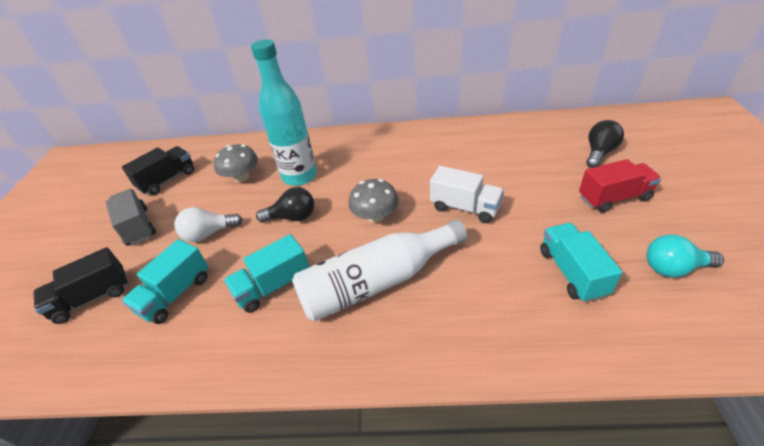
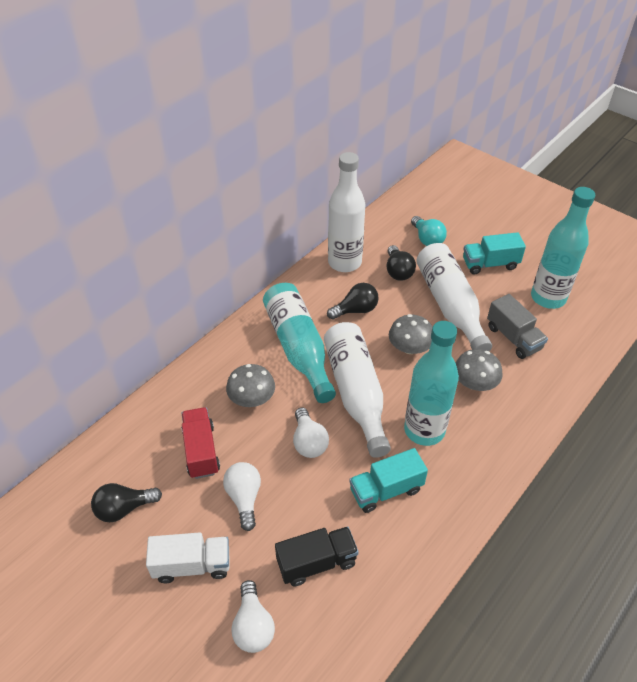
black light bulb: [256,187,314,223] [586,120,624,168] = 2 -> [91,483,162,522] [327,283,379,320] [387,245,416,281] = 3
black truck: [33,247,128,324] [122,146,194,195] = 2 -> [275,526,359,586] = 1
grey mushroom: [214,144,258,182] [348,179,399,223] = 2 -> [226,364,275,407] [389,314,432,354] [456,349,503,391] = 3
turquoise bottle: [251,40,317,186] = 1 -> [263,283,336,403] [404,321,459,446] [531,187,595,309] = 3
turquoise truck: [122,239,209,324] [224,234,309,313] [540,223,623,302] = 3 -> [349,448,428,513] [463,232,526,275] = 2
white bottle: [292,219,467,321] = 1 -> [324,322,391,458] [328,152,365,272] [416,243,492,351] = 3
white light bulb: [175,207,243,242] = 1 -> [223,462,261,531] [231,580,275,653] [293,408,329,458] = 3

